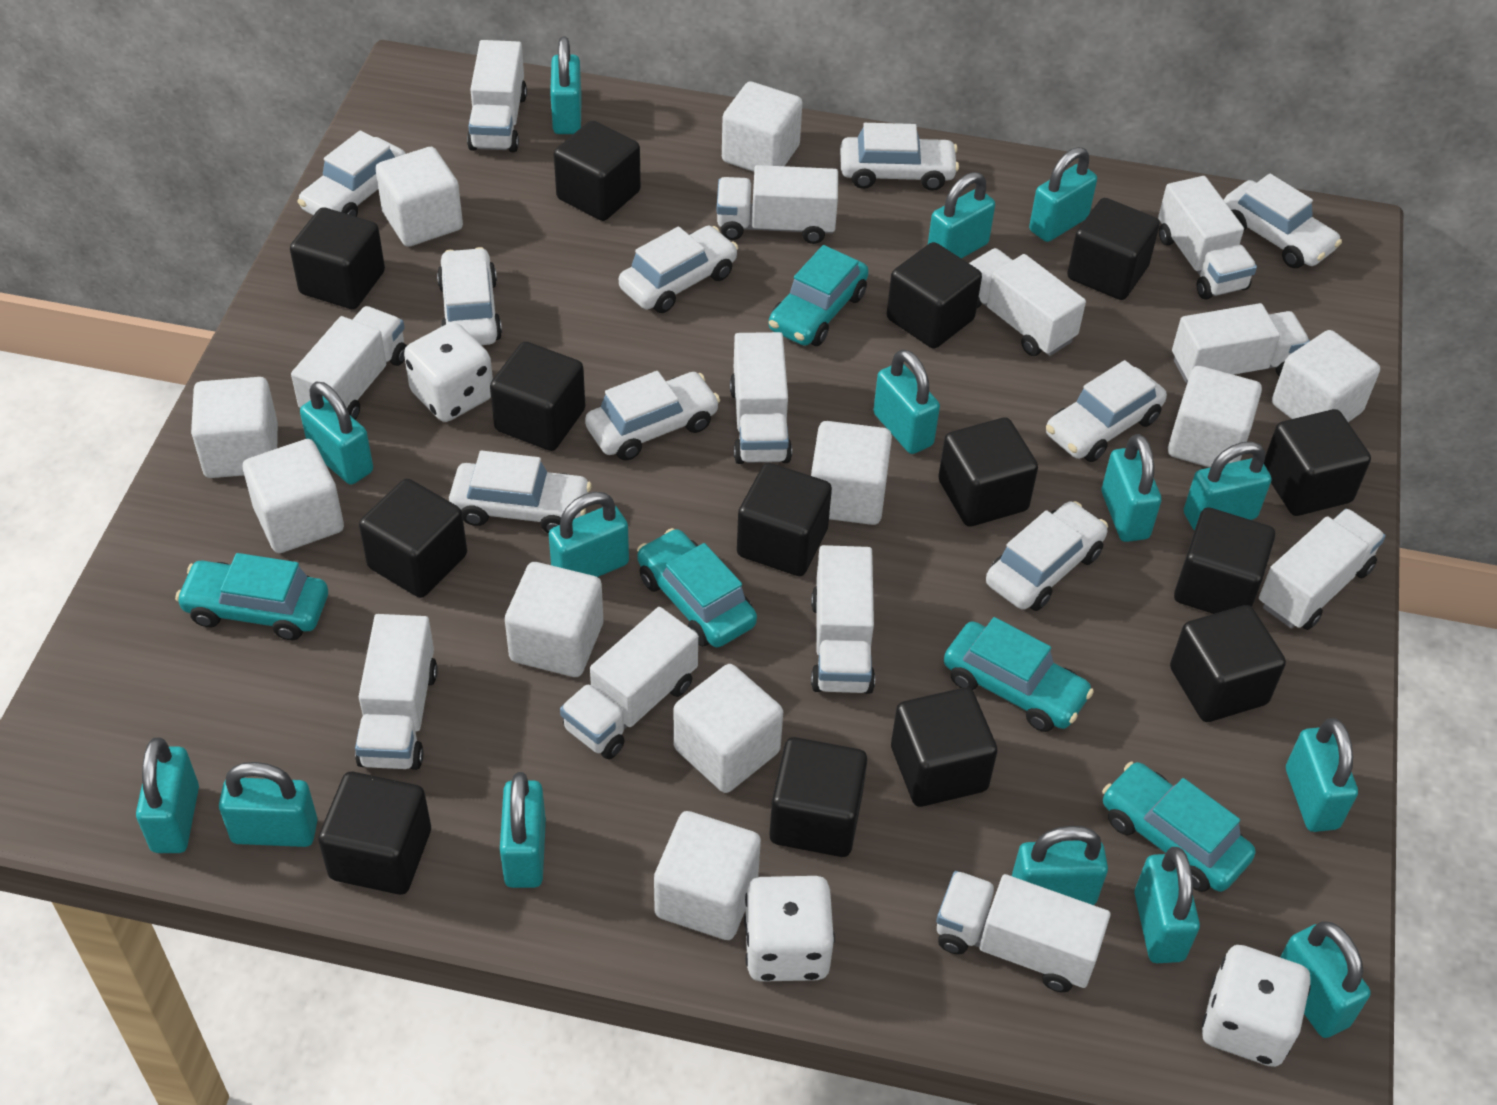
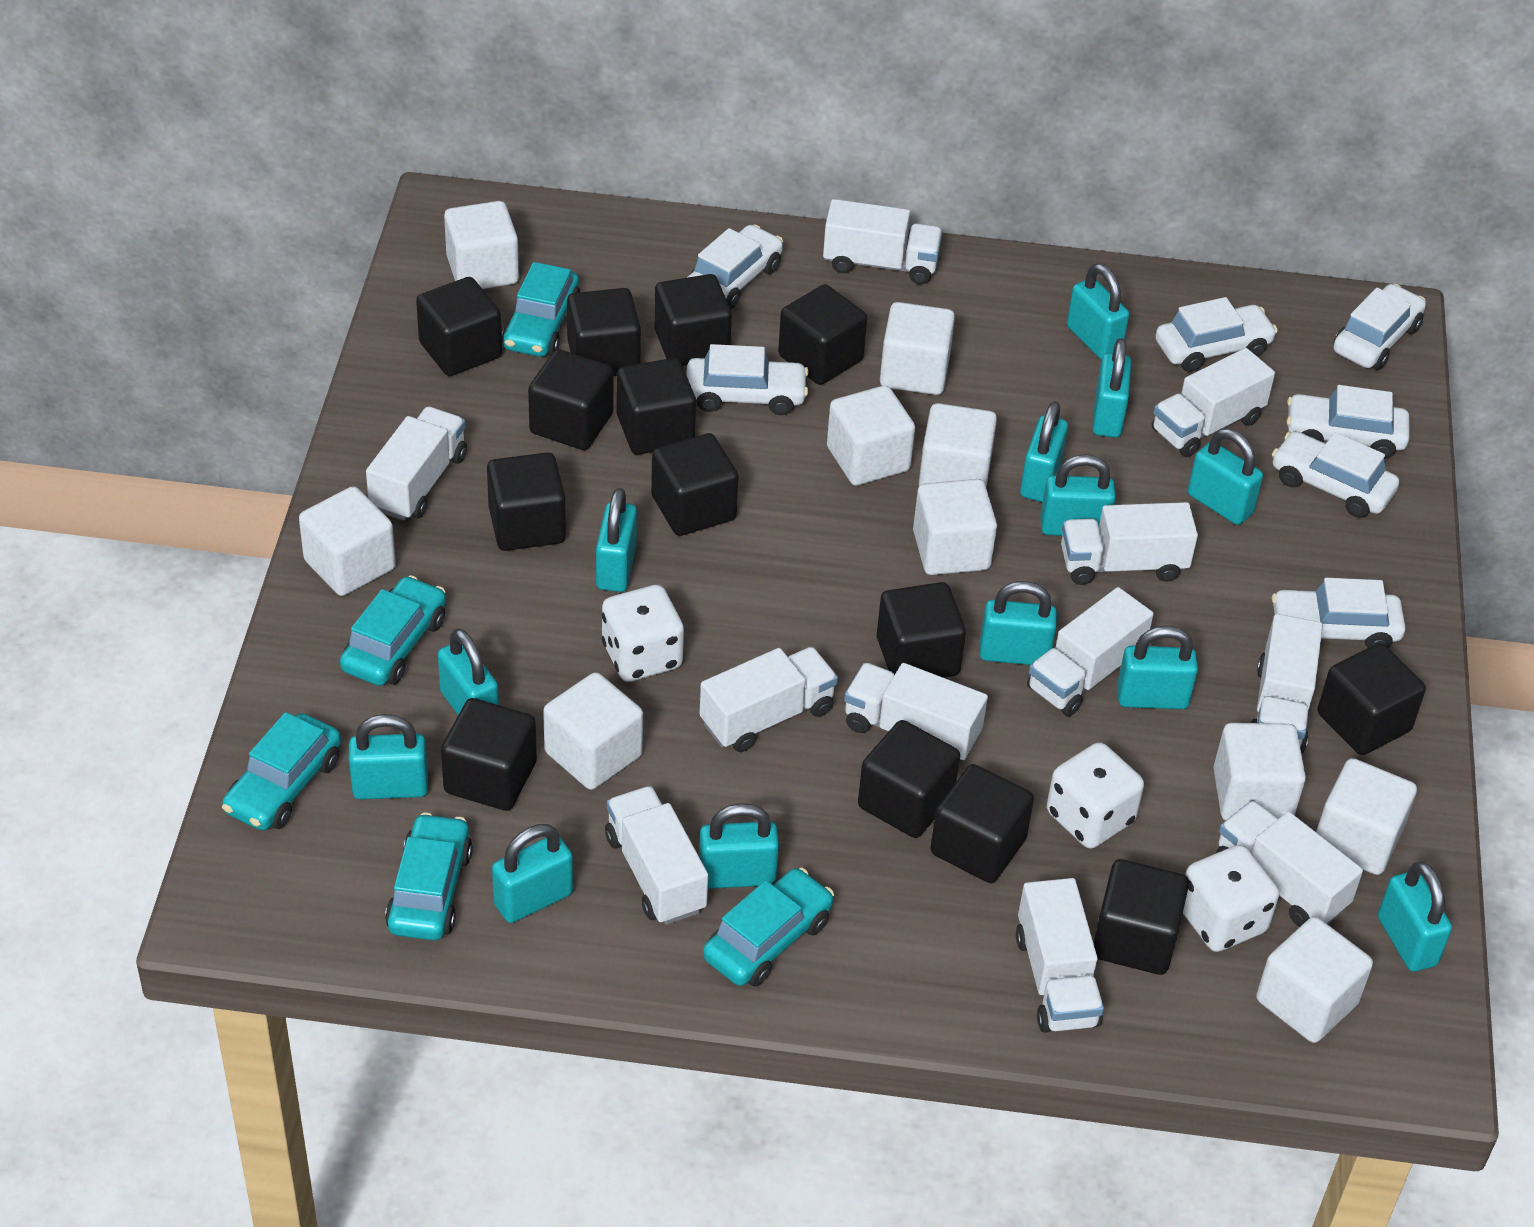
turquoise padlock: [136,738,199,853] [219,762,317,847] [300,381,373,484] [500,772,546,888] [549,492,629,577] [550,37,582,134] [873,349,940,454] [928,172,995,259] [1012,826,1108,905] [1029,147,1097,242] [1102,434,1161,542] [1134,847,1200,963] [1184,441,1272,530] [1280,921,1371,1038] [1286,718,1358,832] = 15 -> [349,714,428,800] [438,628,499,715] [492,824,573,923] [596,488,637,592] [699,803,779,889] [979,581,1057,665] [1020,401,1068,502] [1040,454,1116,536] [1067,263,1129,359] [1092,338,1132,438] [1117,626,1198,709] [1188,428,1263,525] [1378,861,1452,972] = 13
white car: [298,130,406,217] [437,247,502,345] [449,450,592,533] [585,371,720,461] [619,226,738,313] [840,123,959,191] [986,501,1108,611] [1046,360,1167,462] [1224,174,1342,268] = 9 -> [686,344,809,415] [687,225,783,310] [1155,297,1278,372] [1272,431,1399,518] [1272,578,1406,648] [1287,385,1410,459] [1333,284,1426,370] = 7
white truck: [291,306,407,420] [355,614,438,770] [467,40,527,152] [560,607,698,759] [717,165,838,244] [730,332,792,464] [811,545,875,694] [936,871,1110,993] [969,248,1086,356] [1158,176,1257,299] [1172,303,1310,383] [1259,509,1386,630] = 12 -> [366,407,467,521] [605,786,708,925] [700,647,838,752] [823,199,943,284] [844,663,988,761] [1016,878,1104,1033] [1027,587,1154,716] [1061,502,1198,585] [1152,348,1275,457] [1217,800,1363,927] [1251,614,1323,753] = 11

